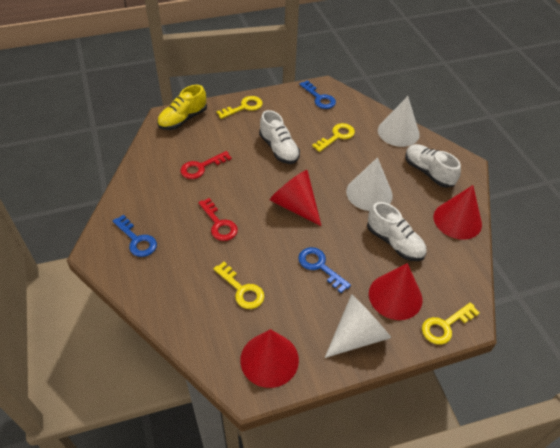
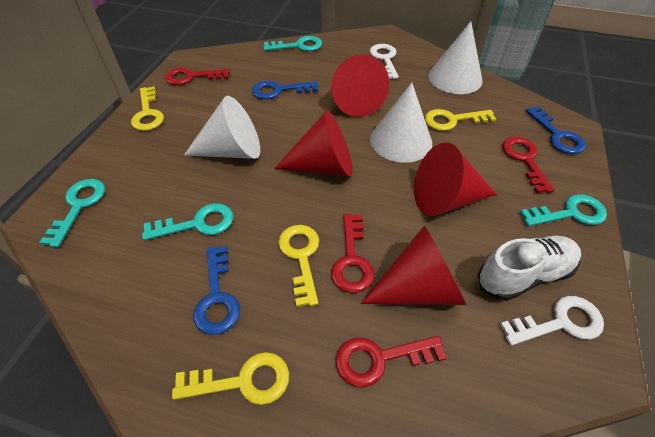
red key: [180,151,232,179] [198,198,238,241] = 2 -> [165,67,230,85] [331,214,374,293] [336,336,446,388] [502,137,555,193] = 4
turquoise key: none = 0 -> [39,179,105,248] [142,203,233,240] [263,36,322,51] [520,194,607,226] = 4
white key: none = 0 -> [369,44,398,79] [500,296,604,346] = 2
white shoe: [259,110,300,164] [367,202,427,261] [405,144,461,188] = 3 -> [478,236,581,301] = 1
yellow shoe: [157,85,207,130] = 1 -> none = 0

